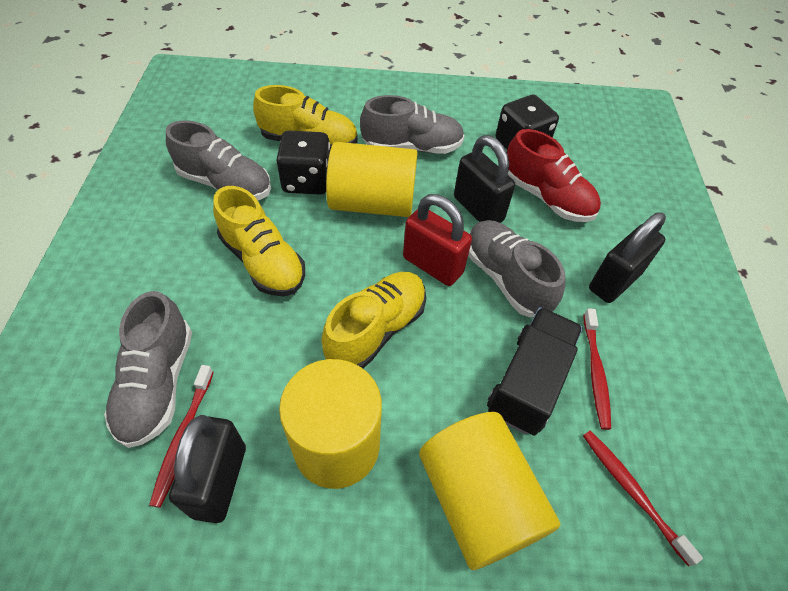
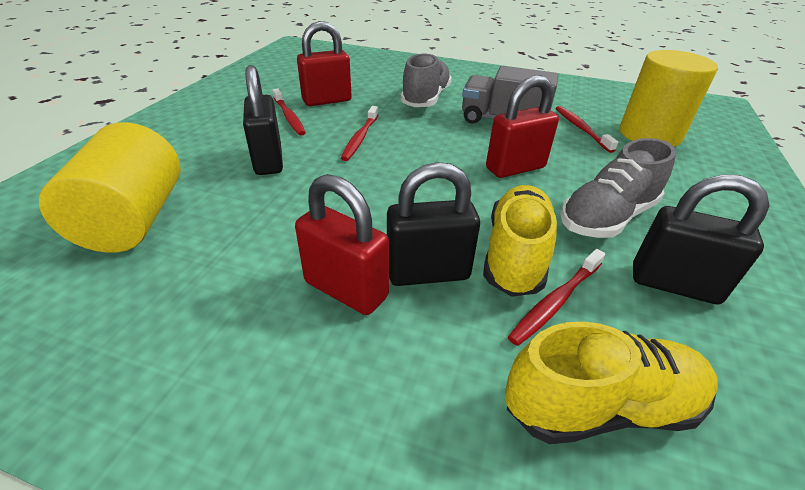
black dice: [276,130,330,195] [496,95,559,149] = 2 -> none = 0
black truck: [487,307,583,436] = 1 -> none = 0
grey shoe: [104,291,192,448] [166,120,271,200] [360,95,465,154] [468,220,566,317] = 4 -> [401,53,452,107] [560,138,676,238] = 2
grey truck: none = 0 -> [462,66,558,123] = 1
red padlock: [403,194,472,286] = 1 -> [295,174,389,315] [297,21,352,106] [486,75,559,178] = 3
red shoe: [507,129,601,222] = 1 -> none = 0
red toothbrush: [149,365,214,508] [583,308,611,430] [583,430,703,566] = 3 -> [272,88,306,135] [341,106,379,161] [508,249,605,346] [556,106,618,153] = 4
yellow cylinder: [279,359,382,489] [326,142,418,217] [419,412,561,570] = 3 -> [39,122,181,253] [619,50,718,147] = 2
yellow shoe: [213,186,305,296] [253,85,358,149] [321,272,426,369] = 3 -> [483,185,557,297] [505,322,718,444] = 2

